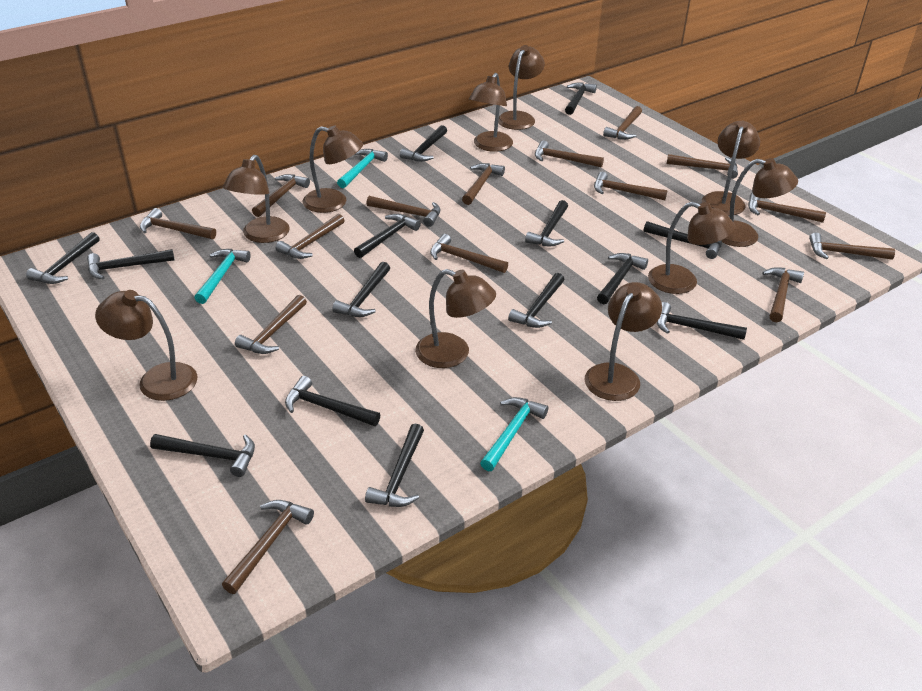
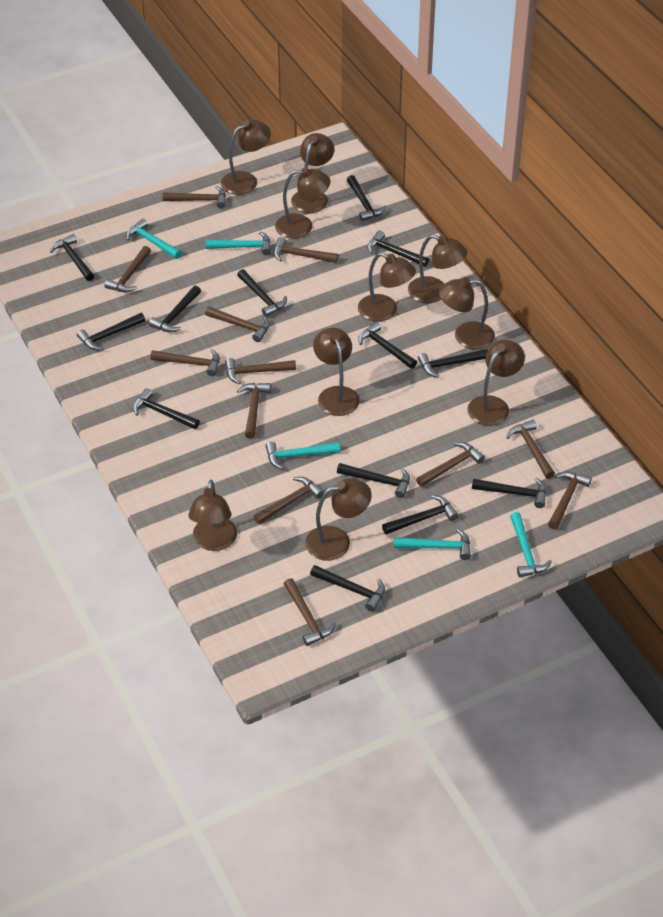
black hammer: [26,232,100,284] [87,249,175,279] [150,434,255,477] [285,376,380,426] [332,262,390,317] [354,214,421,258] [365,424,424,507] [400,125,447,162] [508,273,564,328] [525,200,568,246] [565,83,597,115] [597,253,648,304] [644,221,722,259] [657,302,747,340] = 14 -> [50,234,95,281] [77,313,145,350] [133,388,200,429] [149,285,201,332] [237,269,287,317] [310,565,385,612] [337,463,410,498] [347,175,386,221] [358,322,417,369] [367,230,429,267] [382,495,459,535] [418,349,488,378] [472,478,546,508] = 13
brown hammer: [140,208,216,239] [222,500,314,594] [235,295,307,354] [252,174,310,217] [276,214,345,259] [366,196,441,227] [430,234,508,273] [462,163,505,205] [535,141,604,168] [594,172,667,200] [603,106,642,140] [667,154,738,179] [748,192,826,223] [762,267,804,322] [809,233,895,260] = 15 -> [105,246,151,292] [151,349,220,376] [163,186,226,209] [205,306,270,342] [225,358,296,384] [237,383,271,439] [253,477,324,524] [274,237,339,263] [284,578,336,646] [416,442,485,487] [506,420,555,479] [548,472,592,530] = 12
turquoise hammer: [194,249,251,304] [337,149,388,188] [480,397,548,471] = 3 -> [126,219,182,259] [206,232,271,255] [266,442,340,470] [394,529,471,560] [510,512,552,577] = 5

